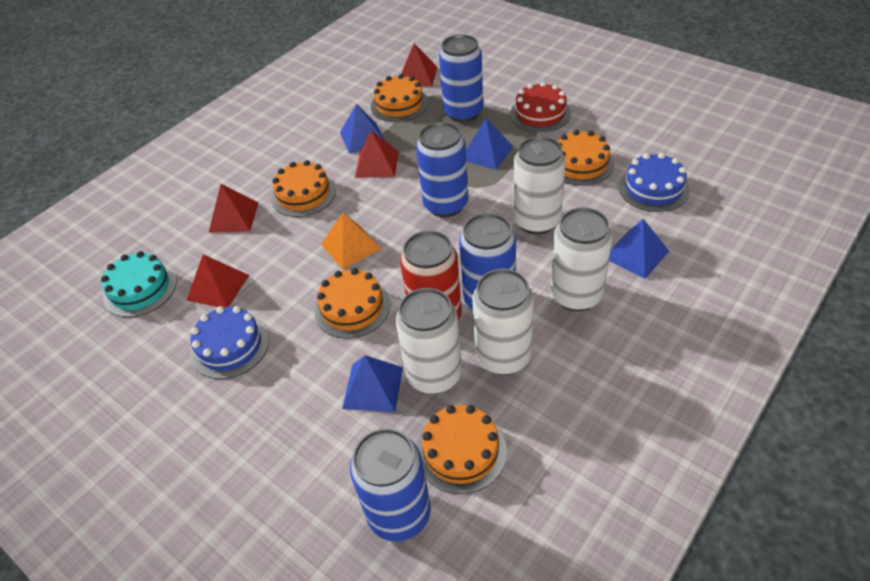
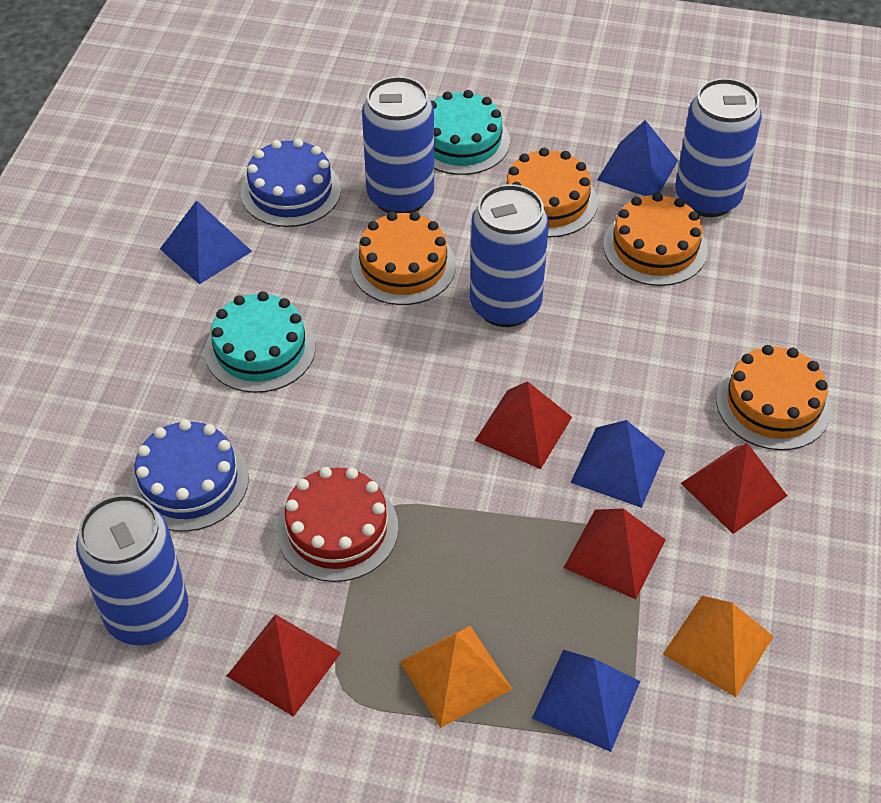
orange cake: [271,160,336,217] [314,268,390,338] [371,74,428,122] [417,405,507,494] [558,130,614,186] = 5 -> [351,212,456,305] [501,148,598,237] [603,192,708,286] [716,345,831,450] = 4
orange pyramid: [321,213,381,270] = 1 -> [400,626,513,728] [663,596,774,697] = 2
red can: [400,230,462,320] = 1 -> none = 0
turquoise cake: [101,251,177,317] = 1 -> [205,291,316,393] [431,90,510,175] = 2
white can: [396,288,462,394] [472,269,534,375] [513,136,566,234] [550,207,612,311] = 4 -> none = 0

